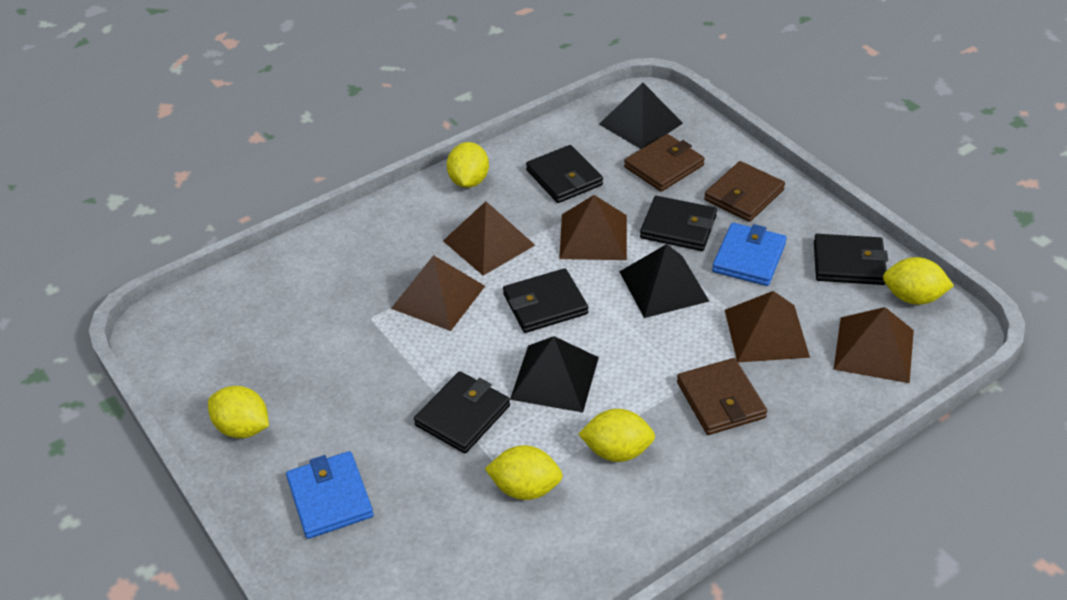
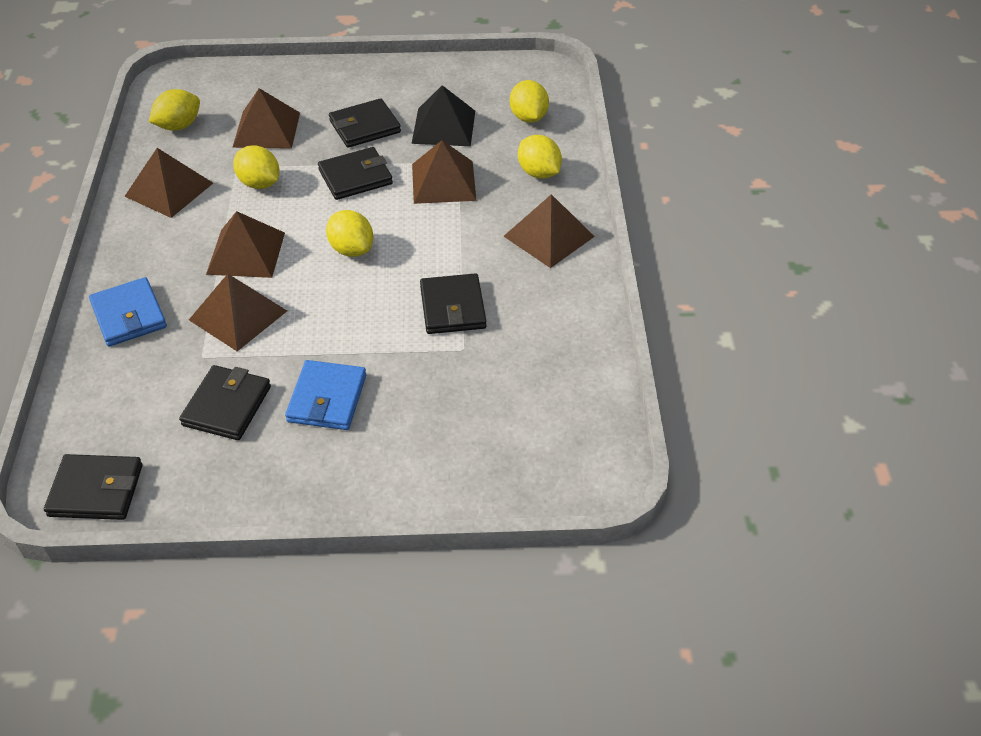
black pyramid: [510,336,599,413] [599,82,683,149] [619,244,709,318] = 3 -> [411,85,475,146] = 1
brown pyramid: [391,255,485,331] [443,201,535,276] [559,195,627,260] [725,291,810,362] [833,307,914,383] = 5 -> [124,148,213,218] [189,274,287,351] [206,211,285,278] [232,88,300,149] [412,140,476,204] [504,194,595,268] = 6
brown wallet: [624,134,705,192] [677,358,767,435] [704,161,785,222] = 3 -> none = 0

